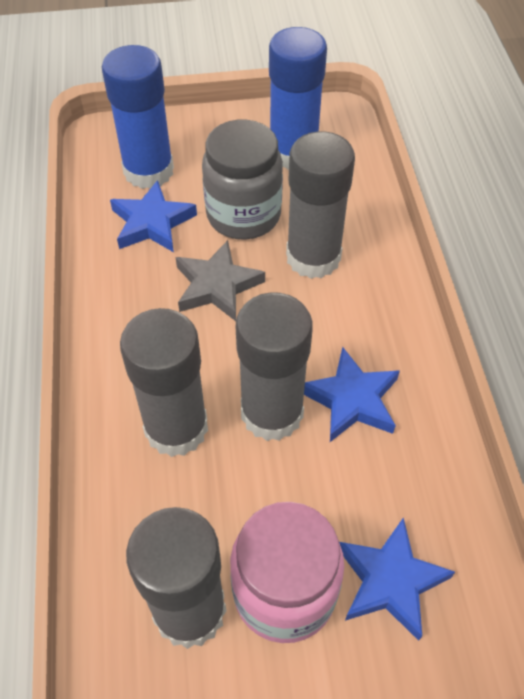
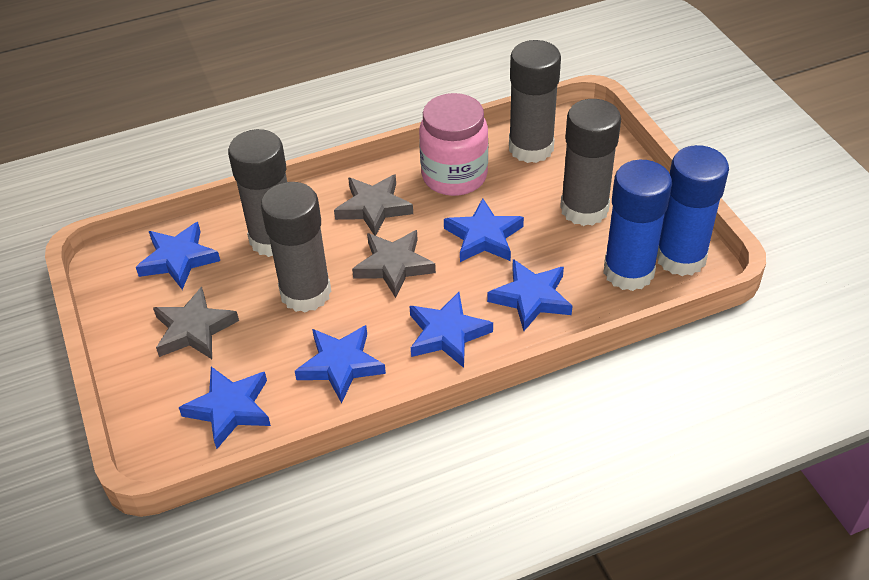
blue star: [110,180,197,252] [304,347,400,442] [339,517,455,641] = 3 -> [136,222,220,290] [178,367,271,449] [295,325,386,403] [409,292,493,368] [444,198,524,262] [487,259,572,331] = 6
grey jar: [202,120,283,240] = 1 -> none = 0
grey star: [176,240,265,321] = 1 -> [153,287,239,359] [334,174,413,236] [352,230,436,298] = 3

